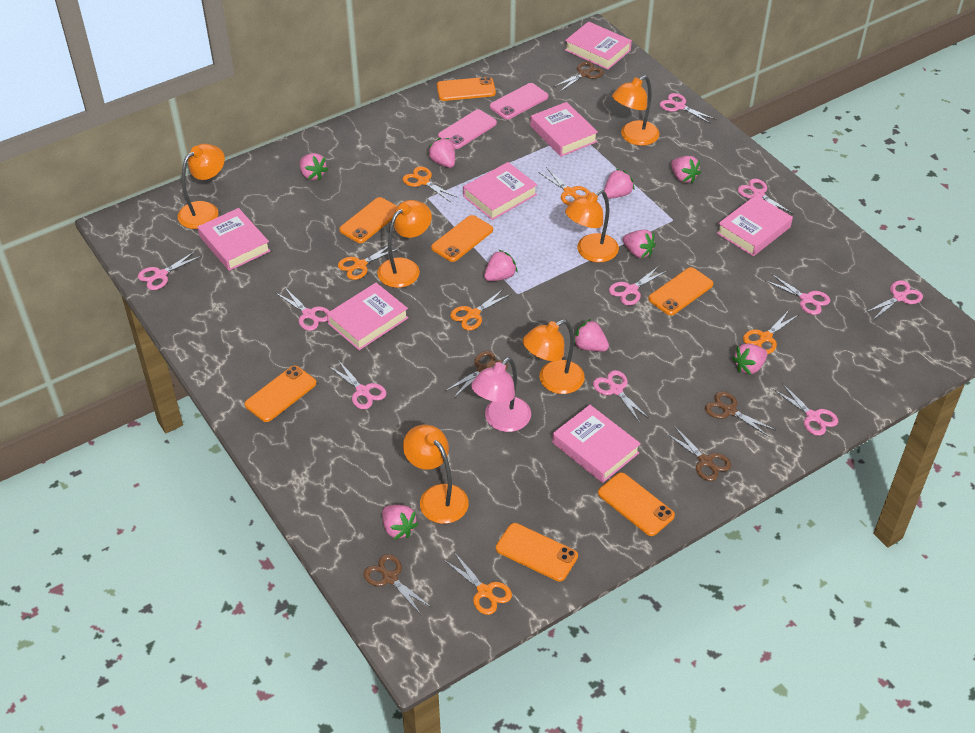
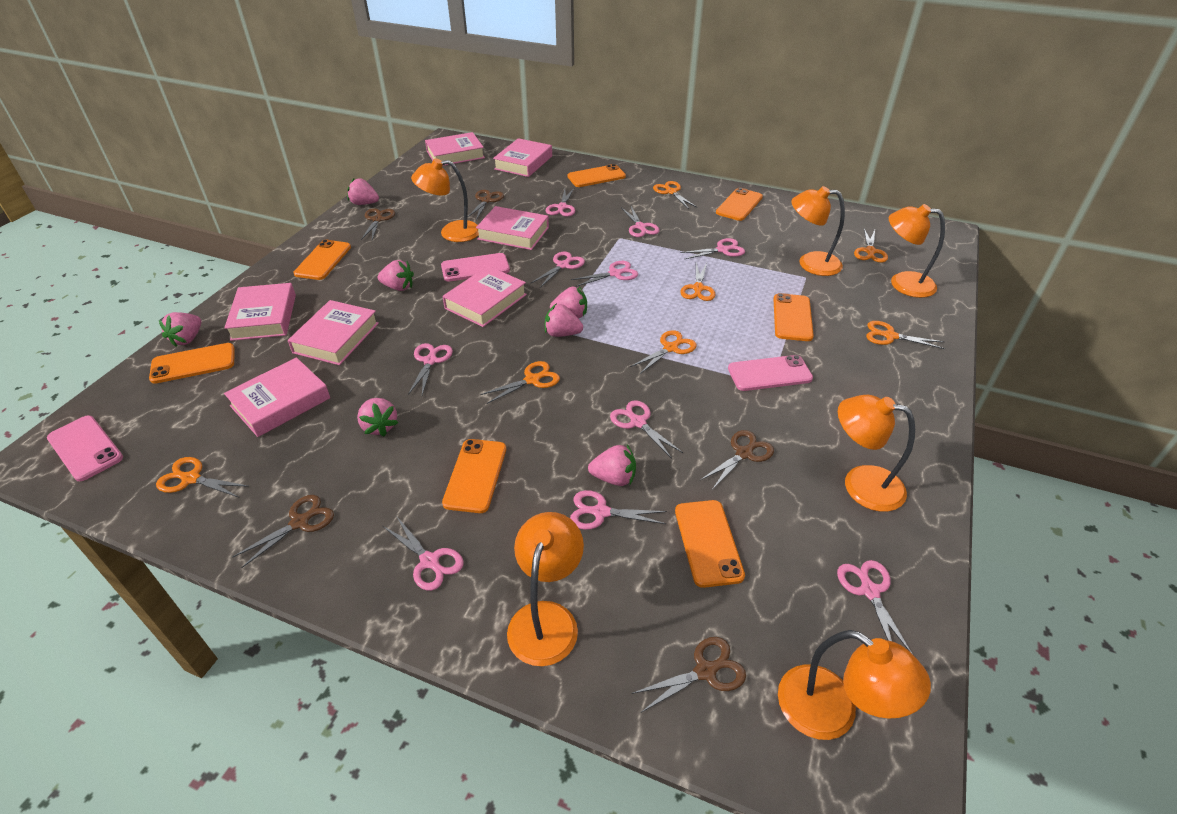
orange scissors: [338,243,400,280] [403,166,458,202] [444,552,512,615] [450,289,511,330] [538,167,590,206] [743,310,798,354] = 6 -> [156,457,250,497] [480,361,560,404] [630,330,697,374] [653,181,697,209] [680,263,716,301] [854,229,888,263] [866,321,945,349] = 7
pink lamp: [471,357,531,432] = 1 -> none = 0
pink phone: [438,110,497,149] [490,83,548,119] = 2 -> [47,416,123,481] [441,253,510,282] [728,355,813,391] = 3
pink strawberry: [300,153,328,181] [382,505,419,540] [428,138,455,168] [484,250,518,281] [574,319,609,352] [604,169,635,198] [623,229,656,258] [671,156,701,183] [732,343,767,375] = 9 -> [159,312,201,347] [347,178,379,205] [357,398,398,436] [378,260,414,291] [545,303,583,337] [550,286,587,319] [588,445,636,486] = 7

